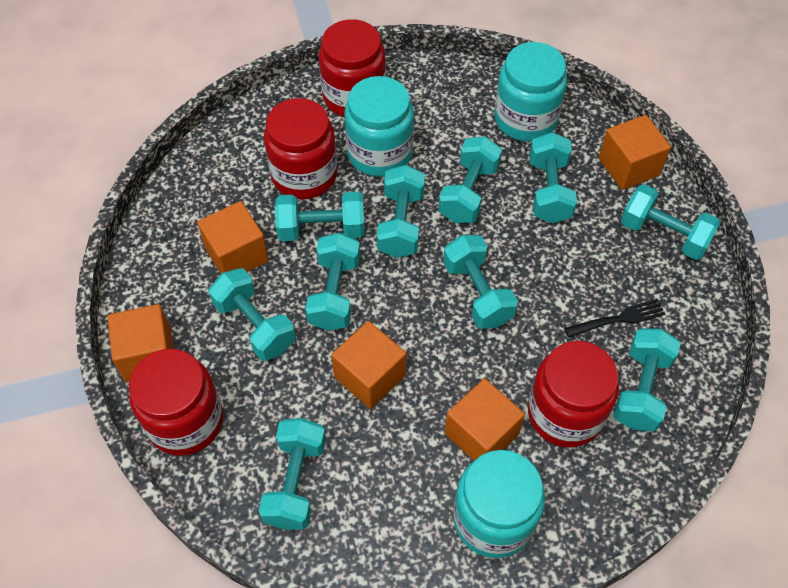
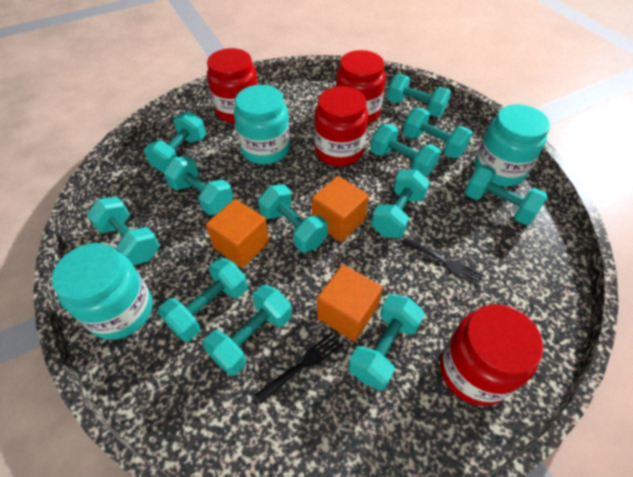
black fork: [565,299,665,338] = 1 -> [254,332,342,404] [401,237,484,286] = 2
orange cube: [108,304,174,382] [197,201,269,274] [331,321,406,409] [445,378,525,461] [599,115,671,190] = 5 -> [206,199,269,268] [312,176,369,242] [317,265,383,342] = 3
turquoise dumbbell: [209,268,296,361] [259,418,326,530] [275,192,365,241] [305,233,360,331] [377,165,425,258] [438,136,502,223] [443,235,518,329] [529,132,577,223] [613,328,681,431] [621,184,720,260] = 10 -> [87,197,160,265] [144,111,206,172] [158,258,248,342] [164,156,233,216] [203,285,292,376] [258,184,328,252] [348,294,425,391] [370,124,441,177] [371,170,430,238] [387,74,451,117] [403,108,473,159] [465,165,547,225] = 12

